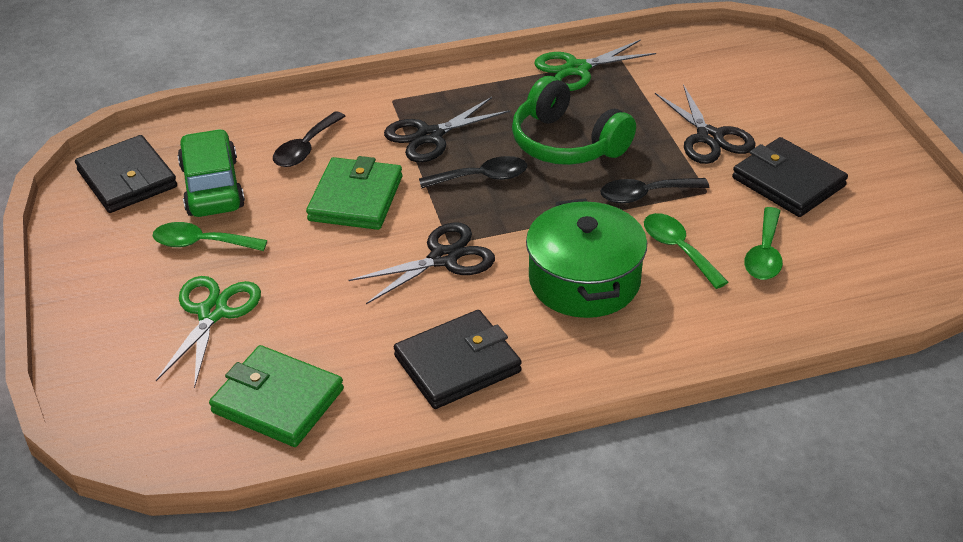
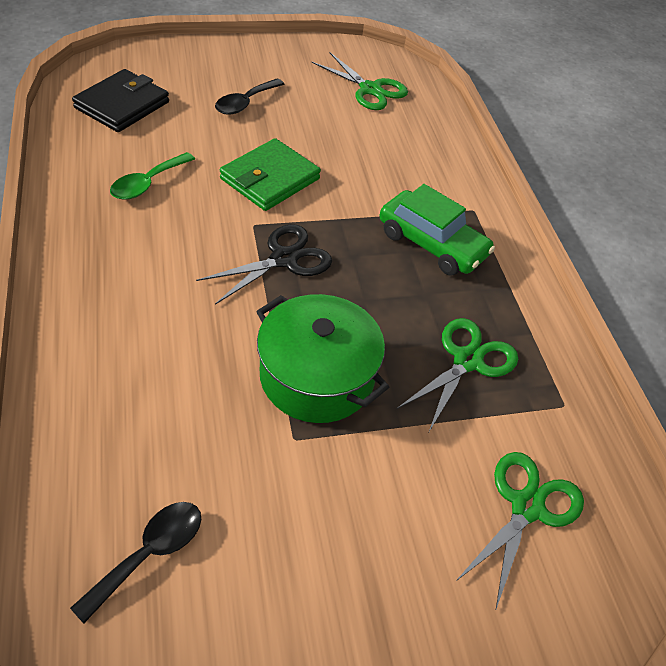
black scissors: [349,222,495,304] [384,97,511,162] [655,84,756,164] = 3 -> [196,224,332,305] = 1
black spoon: [273,111,346,167] [419,156,527,189] [601,178,709,203] = 3 -> [70,502,201,623] [215,79,284,115] = 2
black wallet: [75,135,177,213] [394,310,522,409] [732,137,848,217] = 3 -> [72,69,169,132] = 1
green headphones: [512,76,636,165] = 1 -> none = 0
green scissors: [156,276,261,388] [535,39,656,91] = 2 -> [312,52,408,110] [397,318,518,432] [455,452,584,611] = 3
green spoon: [153,222,268,251] [644,213,728,289] [744,207,783,280] = 3 -> [110,152,195,200] = 1
green wallet: [209,345,344,447] [306,156,402,230] = 2 -> [220,138,321,211] = 1

